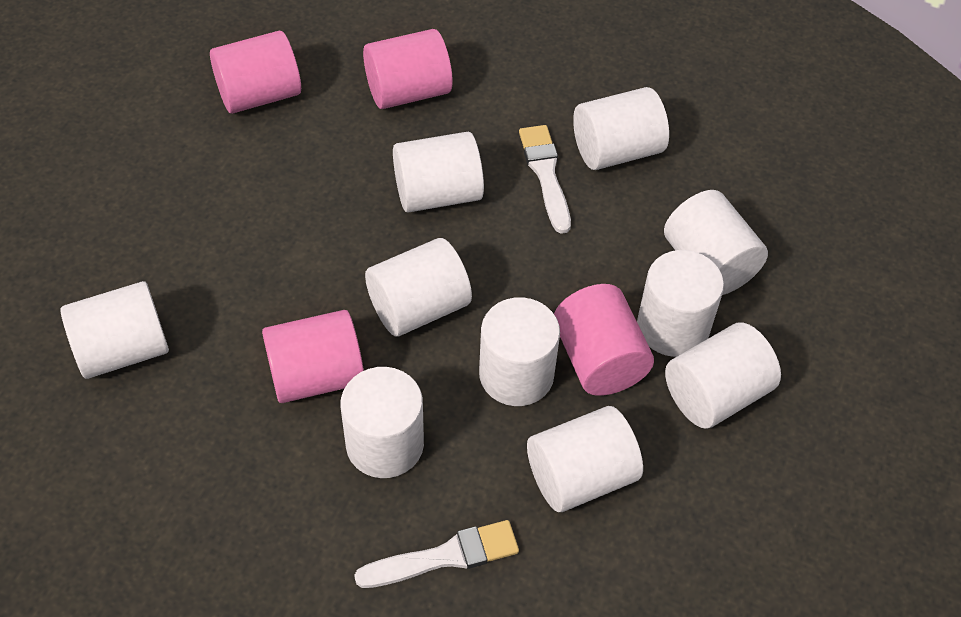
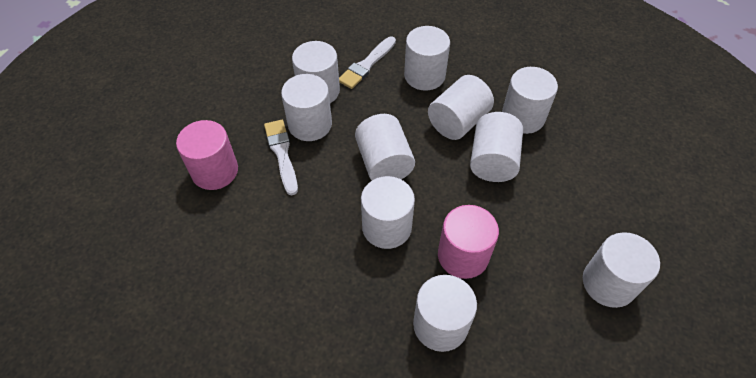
pink cylinder: [210,31,301,114] [262,310,364,403] [363,29,453,109] [554,284,654,396] = 4 -> [176,120,238,190] [438,205,499,279] = 2

